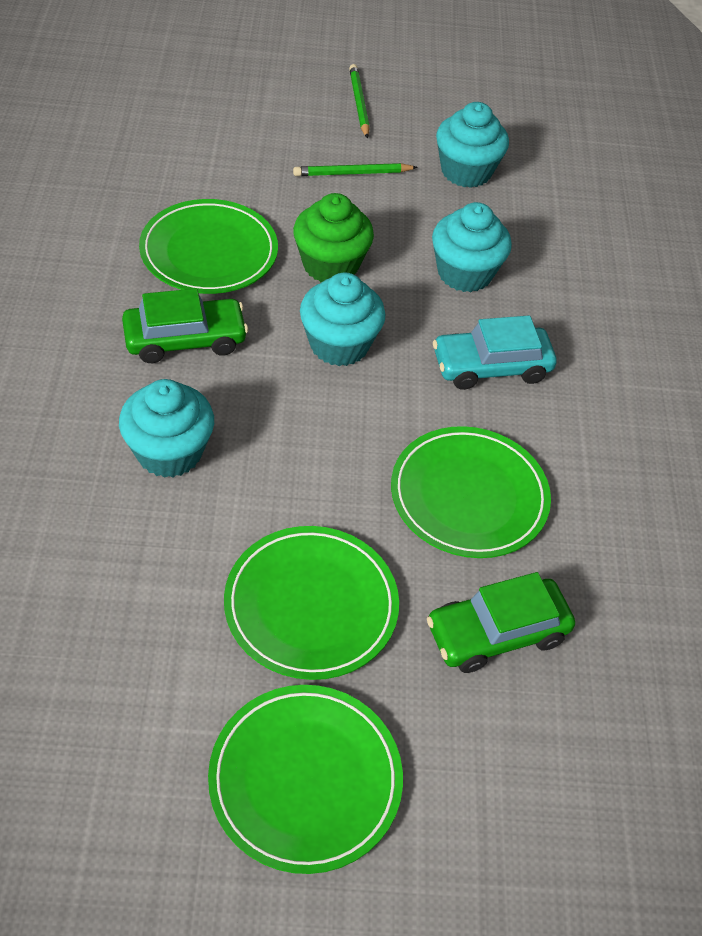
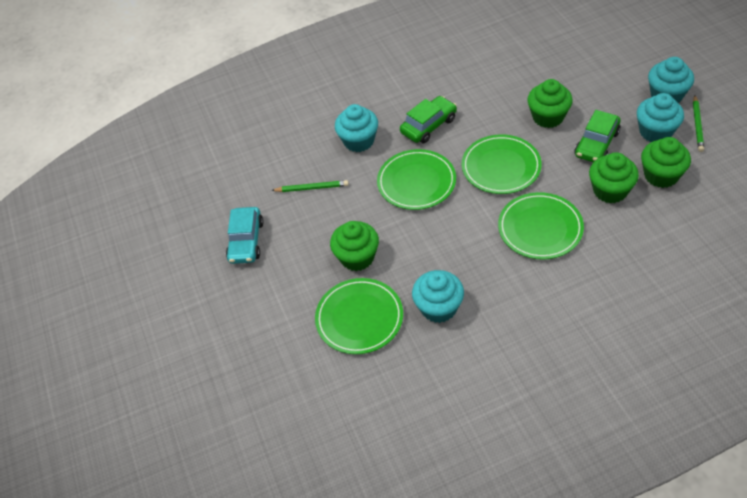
green cupcake: [293,193,374,282] = 1 -> [330,221,379,271] [527,79,573,128] [589,152,639,203] [641,137,691,188] = 4

